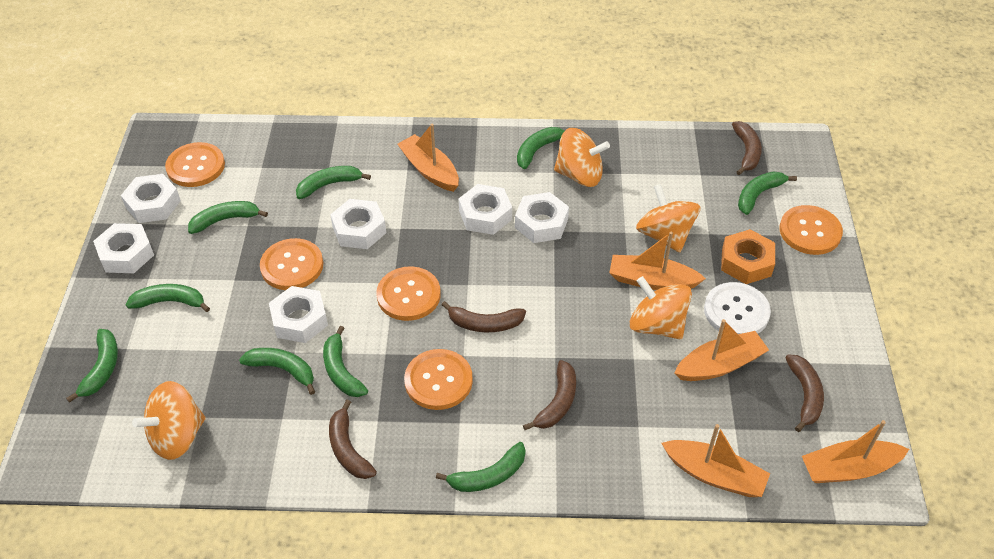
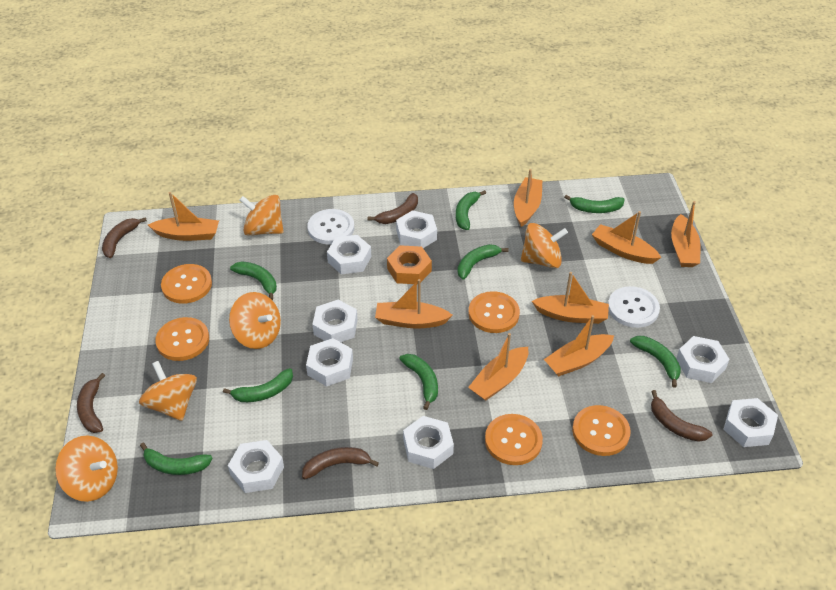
green banana: [66,329,118,403] [126,284,210,312] [188,201,268,234] [239,348,315,395] [296,166,371,199] [323,326,368,397] [436,442,526,492] [517,127,565,169] [738,171,797,215] = 9 -> [140,443,213,475] [223,368,293,402] [230,261,277,300] [399,354,438,410] [456,190,486,230] [458,244,509,279] [564,195,625,213] [630,336,681,388] = 8
orange boat: [397,124,459,192] [609,232,706,290] [661,424,770,497] [674,319,769,381] [802,420,909,483] = 5 -> [148,192,219,241] [375,279,453,328] [468,333,528,401] [514,169,542,227] [532,272,609,324] [544,315,614,376] [592,211,661,264] [671,201,701,267] = 8
orange spinning top: [132,381,206,460] [554,128,610,187] [630,276,692,339] [636,184,701,252] = 4 -> [55,435,118,502] [139,361,197,421] [229,292,281,349] [240,195,284,236] [521,223,568,268] = 5
white button: [704,282,771,334] = 1 -> [307,209,354,245] [608,286,660,328] = 2
white nut: [93,223,154,273] [121,174,181,223] [269,286,328,343] [330,199,386,249] [459,184,512,235] [515,192,569,243] = 6 -> [228,440,284,493] [306,338,353,386] [312,300,358,342] [327,235,371,274] [396,210,437,248] [403,416,454,469] [676,336,730,383] [723,398,778,447] = 8

